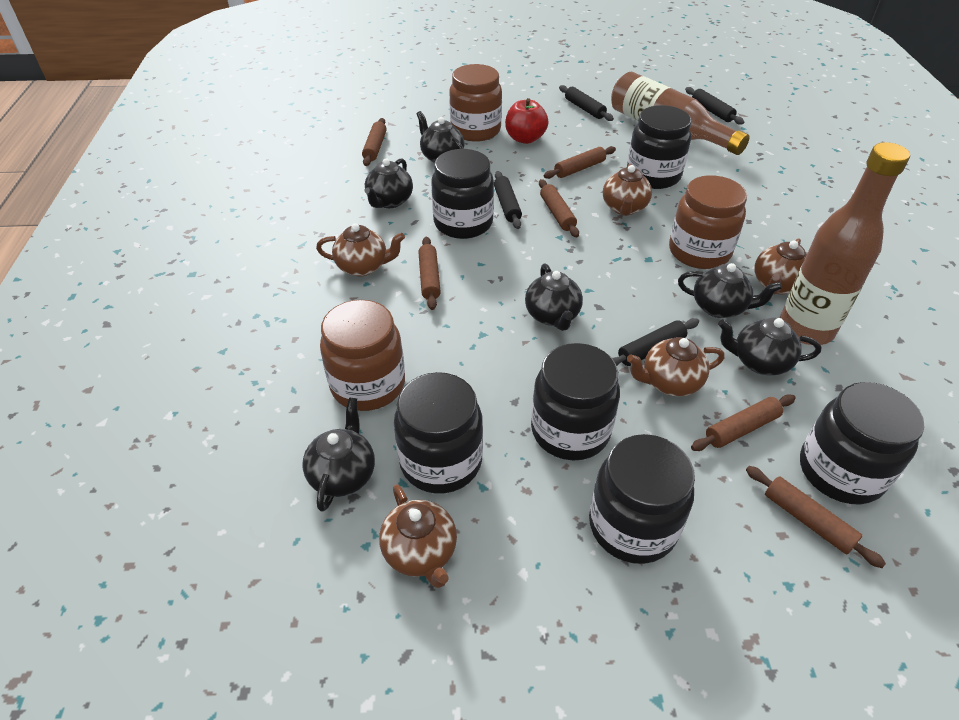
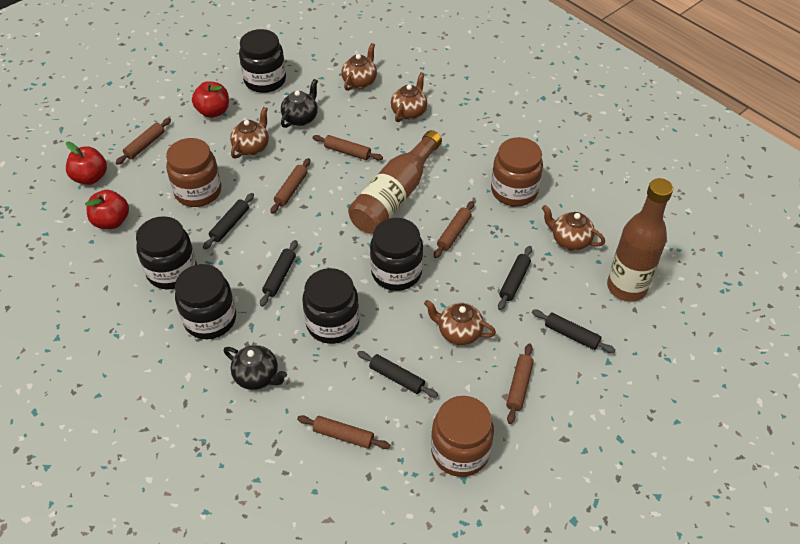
black jar: [394,372,483,494] [431,149,494,239] [531,343,620,460] [589,434,695,564] [627,105,691,189] [800,382,924,505] = 6 -> [136,216,197,289] [175,264,236,339] [239,29,286,93] [302,268,359,344] [370,218,423,291] = 5
black rolling pin: [494,171,522,229] [559,85,614,121] [612,318,699,366] [685,87,744,125] = 4 -> [203,193,254,249] [260,240,298,307] [357,351,438,398] [498,246,532,310] [532,310,615,353] = 5
black teapot: [303,397,375,512] [365,158,413,208] [416,111,465,163] [525,263,583,331] [678,263,782,318] [718,318,821,375] = 6 -> [224,345,287,390] [281,79,318,128] = 2
red apple: [505,98,548,144] = 1 -> [66,142,107,185] [85,190,129,229] [192,81,229,118] = 3

